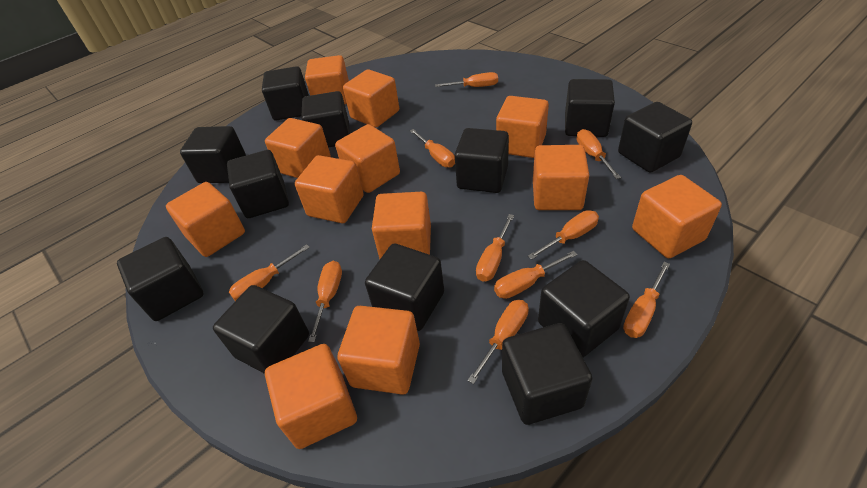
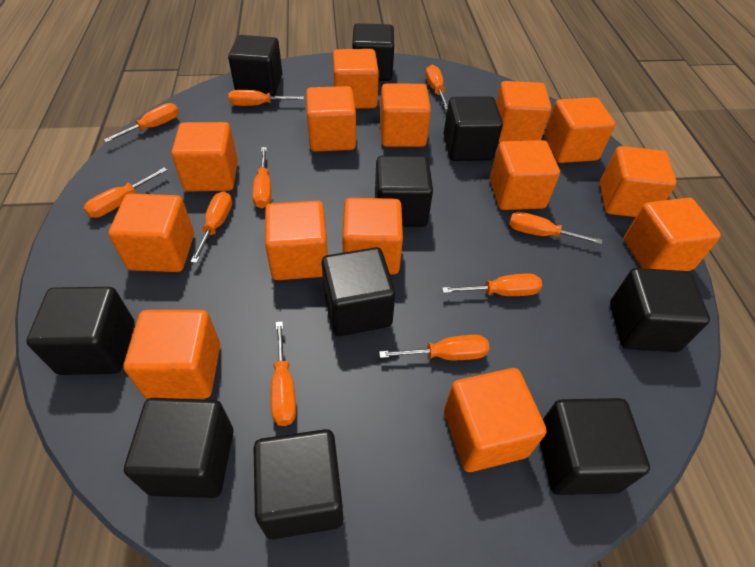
black cube: [117,237,204,321] [180,126,246,183] [213,285,309,374] [227,150,289,218] [262,66,309,121] [301,91,350,148] [365,244,444,331] [455,128,509,193] [502,323,592,425] [538,260,630,358] [565,79,615,137] [618,102,692,173] = 12 -> [26,287,135,375] [124,398,234,498] [228,35,282,96] [253,429,343,539] [322,247,396,336] [352,23,394,81] [375,156,433,227] [444,96,503,161] [540,398,650,495] [610,268,710,352] = 10
orange cube: [166,182,245,257] [265,118,331,178] [265,344,357,449] [295,155,364,223] [305,55,349,104] [335,124,400,193] [337,306,420,395] [343,69,399,128] [372,192,431,259] [496,96,549,158] [533,145,589,210] [632,175,722,258] = 12 -> [108,193,194,272] [124,310,220,399] [171,122,238,191] [265,201,328,280] [306,86,356,152] [333,49,379,109] [342,198,403,274] [380,83,431,147] [444,368,547,472] [490,140,560,210] [496,81,552,143] [544,97,615,163] [600,146,677,217] [624,198,721,271] = 14

